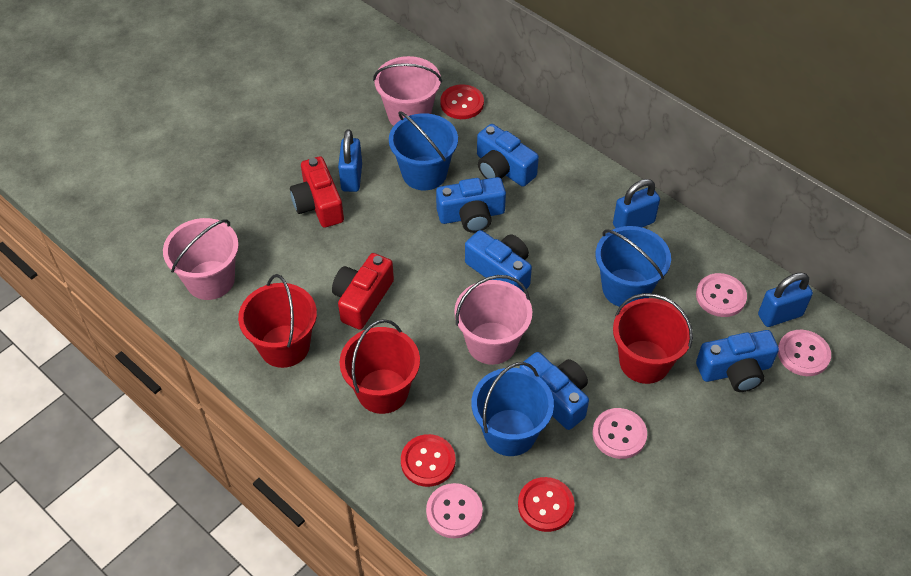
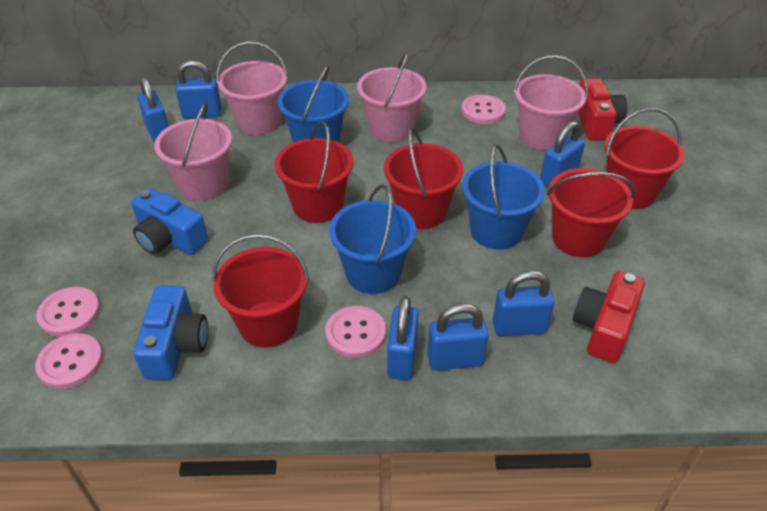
blue camera: [436,177,506,233] [465,230,532,292] [477,124,539,187] [520,352,589,430] [696,330,779,392] = 5 -> [131,188,208,255] [133,286,208,380] = 2
blue padlock: [338,129,362,192] [613,179,660,228] [758,272,813,327] = 3 -> [137,76,169,143] [175,60,222,119] [387,296,419,380] [427,303,489,370] [493,271,554,336] [540,121,585,188] = 6
pink bucket: [163,218,239,300] [373,56,442,126] [454,275,532,365] = 3 -> [154,103,232,201] [217,41,288,135] [357,51,427,142] [514,55,588,150] = 4
red bucket: [238,274,317,368] [340,319,420,414] [613,293,693,384] = 3 -> [213,234,309,348] [275,121,354,223] [384,127,463,229] [547,168,636,257] [604,108,685,209] = 5
red button: [401,434,455,487] [440,84,484,119] [518,477,575,532] = 3 -> none = 0

